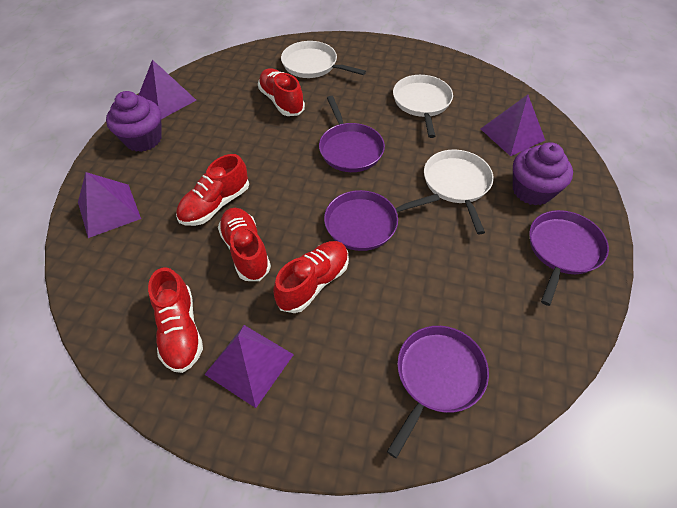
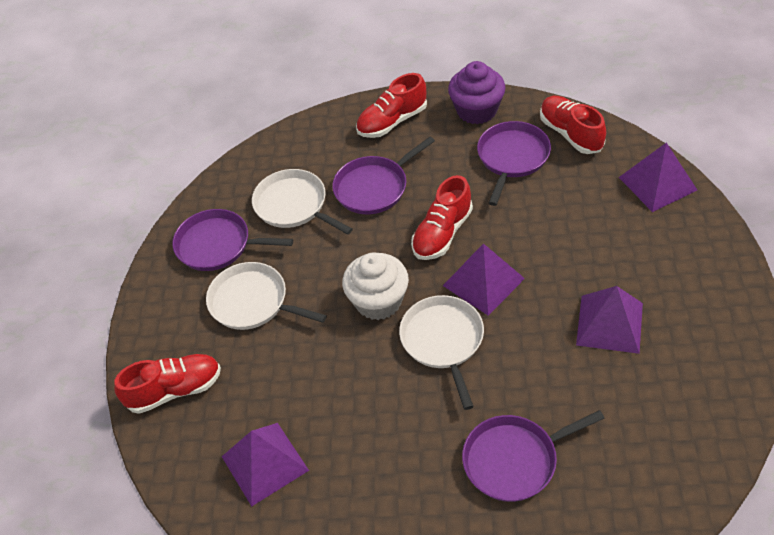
purple cupcake: [106,91,162,152] [513,142,573,206] = 2 -> [448,61,505,124] = 1
red shoe: [148,267,203,373] [176,154,249,226] [218,208,271,281] [258,68,305,116] [273,241,349,313] = 5 -> [114,354,221,414] [356,73,427,138] [411,175,473,260] [540,96,606,154] = 4
white cupcake: none = 0 -> [342,252,409,320] = 1

